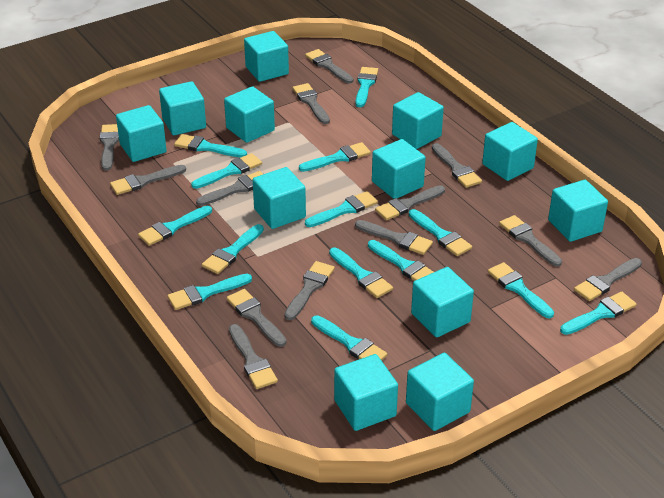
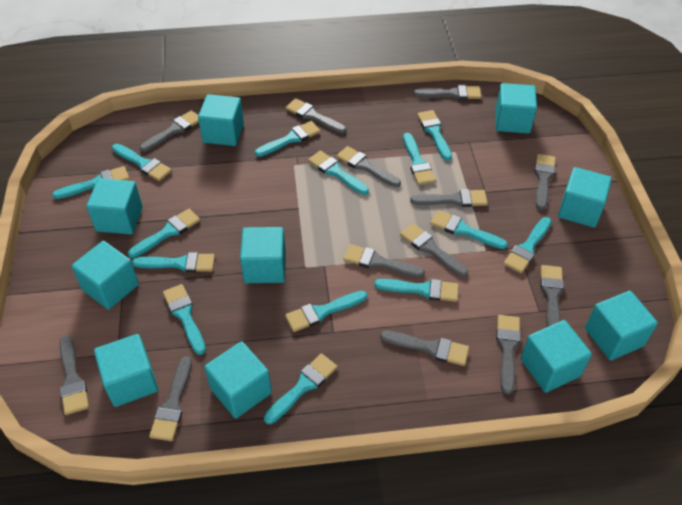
turquoise cube: [116,105,167,162] [159,81,206,135] [224,86,275,143] [244,31,289,82] [253,167,306,229] [334,354,398,431] [372,139,426,199] [392,92,444,149] [406,353,474,431] [411,267,474,337] [482,122,538,181] [548,180,608,242] = 12 -> [72,241,139,310] [86,178,143,234] [94,334,158,407] [198,94,244,146] [204,341,272,418] [240,227,286,283] [495,83,537,134] [520,320,592,393] [558,167,612,227] [585,291,658,360] = 10

